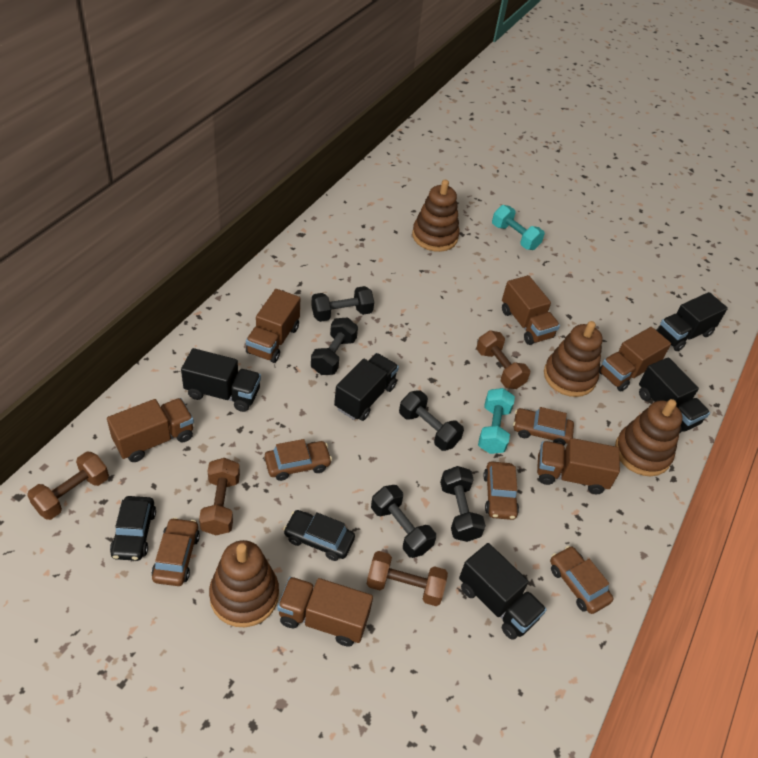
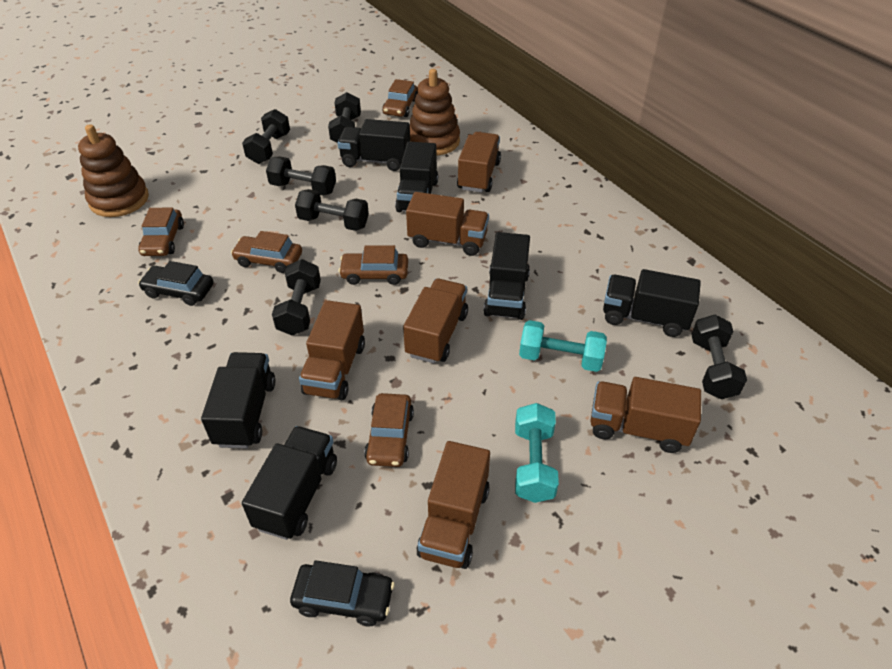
black dumbbell: [311,286,374,322] [311,317,358,375] [371,485,436,558] [399,390,464,451] [440,466,486,542] = 5 -> [242,109,290,164] [266,156,336,195] [272,259,321,335] [295,189,369,231] [328,92,361,143] [691,315,747,399] = 6
black truck: [181,348,261,412] [334,353,399,421] [459,543,547,640] [639,357,710,433] [656,292,728,351] = 5 -> [201,352,276,448] [242,426,337,540] [338,119,410,171] [395,141,438,212] [483,232,530,320] [603,269,701,337] = 6
brown dumbbell: [27,452,109,520] [199,458,240,535] [367,551,448,606] [476,330,530,389] = 4 -> none = 0
brown stacking toy: [209,540,279,627] [412,180,460,252] [544,321,603,397] [615,399,683,476] = 4 -> [78,124,149,217] [410,69,460,155] = 2

